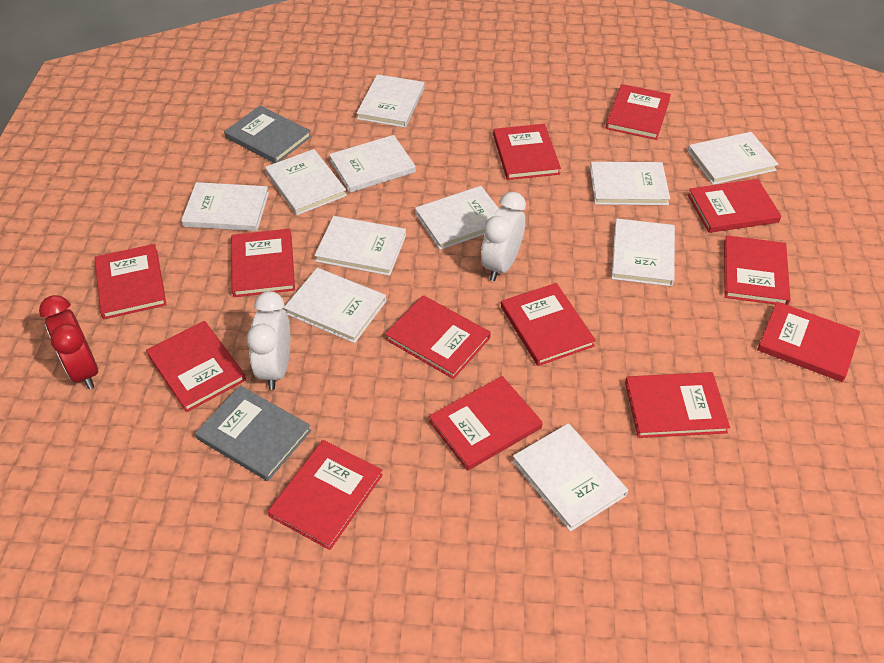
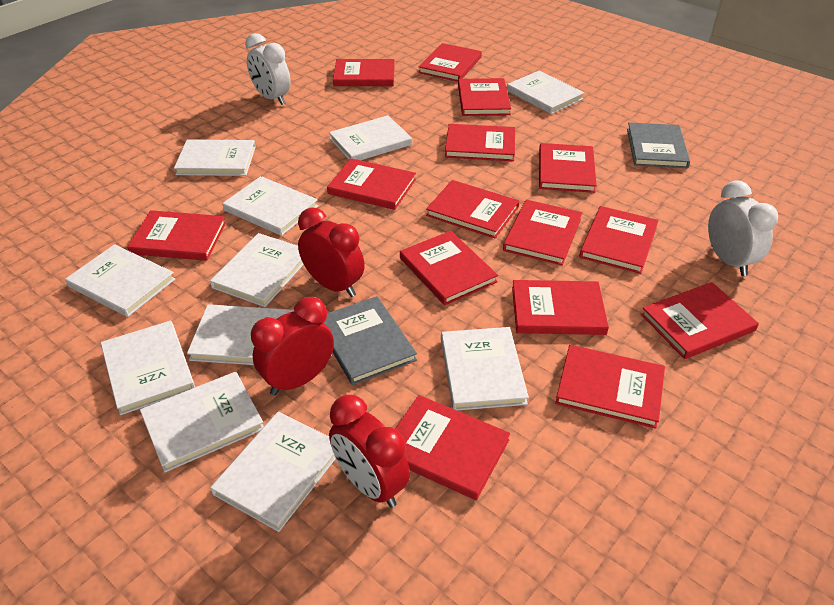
red book: [94,244,167,319] [146,321,246,412] [231,229,295,297] [268,440,383,550] [385,295,491,379] [429,376,543,471] [493,124,561,180] [501,283,596,366] [606,84,671,140] [625,372,730,438] [688,179,781,233] [724,235,791,305] [757,302,860,382] = 13 -> [127,210,226,261] [327,158,416,210] [333,59,395,86] [395,395,510,500] [400,231,498,305] [418,43,482,82] [426,180,519,238] [445,124,515,161] [458,78,511,116] [503,200,582,265] [512,280,609,335] [539,143,597,193] [555,345,665,429] [579,206,658,274] [641,282,759,359] = 15
red clock: [39,295,98,389] = 1 -> [251,297,334,395] [298,207,365,297] [329,395,410,508] = 3

